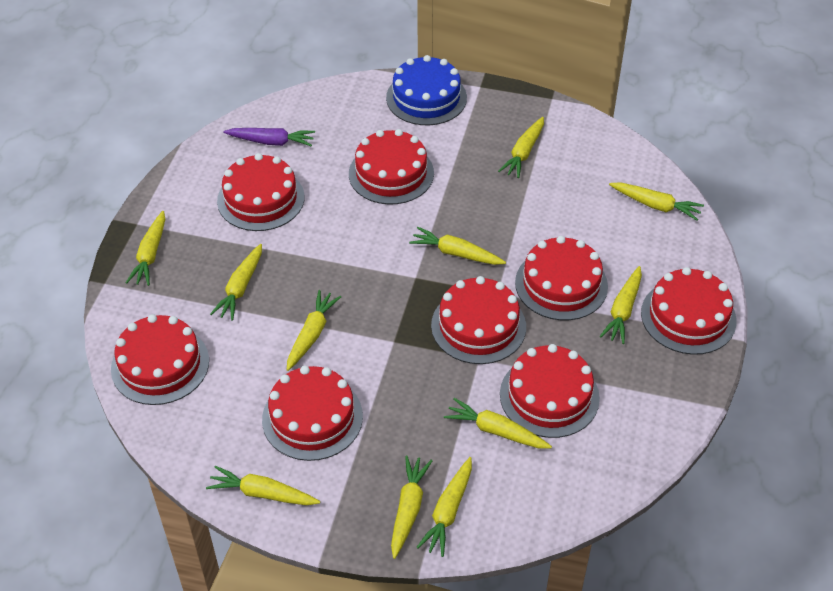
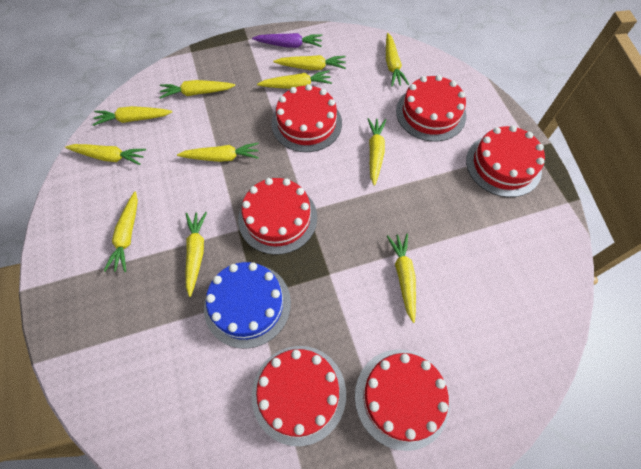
red cake: [111,314,209,405] [217,153,304,231] [262,366,363,461] [349,129,434,205] [431,276,526,364] [500,344,600,438] [515,236,608,320] [641,267,737,355] = 8 -> [238,178,317,255] [252,346,346,446] [272,84,342,152] [355,350,450,451] [396,75,466,142] [466,125,545,197] = 6

